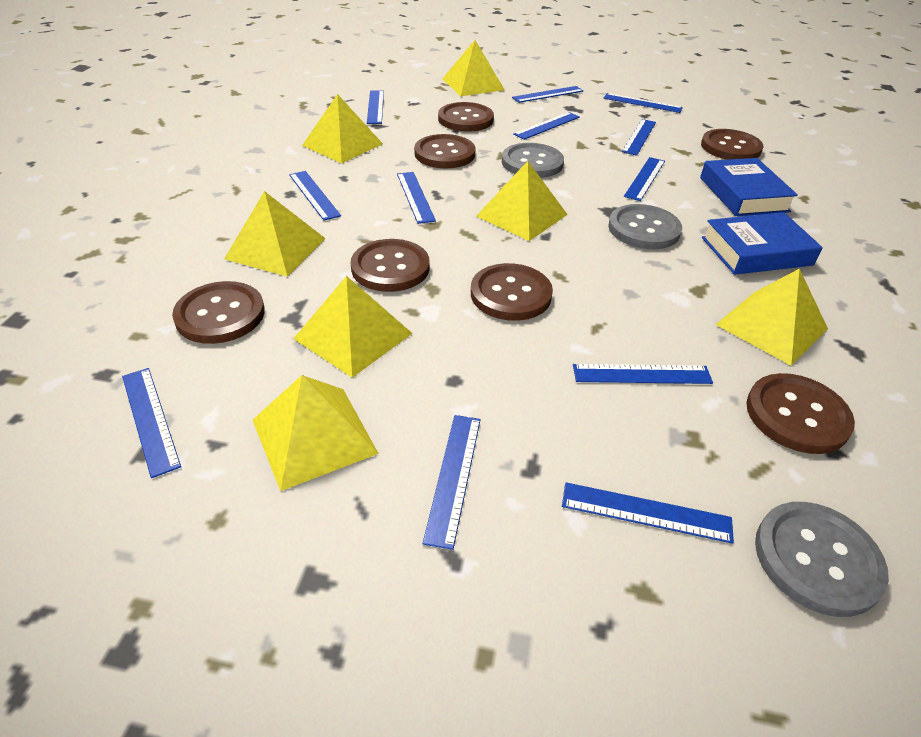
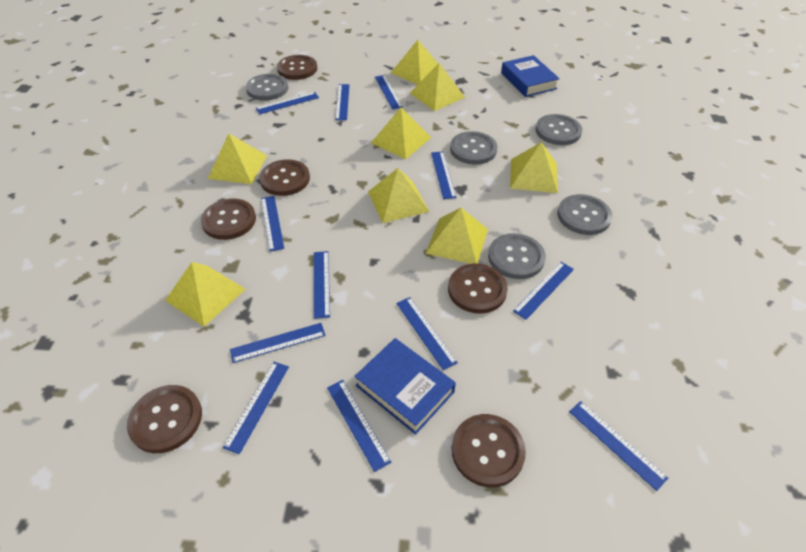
brown button: [172,281,265,344] [351,239,430,292] [414,134,476,168] [438,102,494,132] [471,263,553,321] [701,129,764,160] [746,373,855,454] = 7 -> [127,385,202,453] [201,198,256,240] [259,159,310,196] [277,55,317,80] [448,264,508,314] [452,414,526,487] = 6
grey button: [502,143,564,178] [608,204,682,249] [755,502,889,617] = 3 -> [246,74,288,101] [450,131,498,164] [488,233,546,279] [535,114,582,145] [557,194,612,235] = 5
yellow pyramid: [224,191,326,277] [253,375,379,491] [293,276,413,378] [302,94,383,163] [442,40,505,96] [476,161,568,241] [715,268,828,366] = 7 -> [165,262,246,327] [208,134,267,184] [368,168,429,223] [371,107,431,159] [391,40,438,85] [410,63,465,111] [426,208,488,264] [510,142,558,193] = 8

